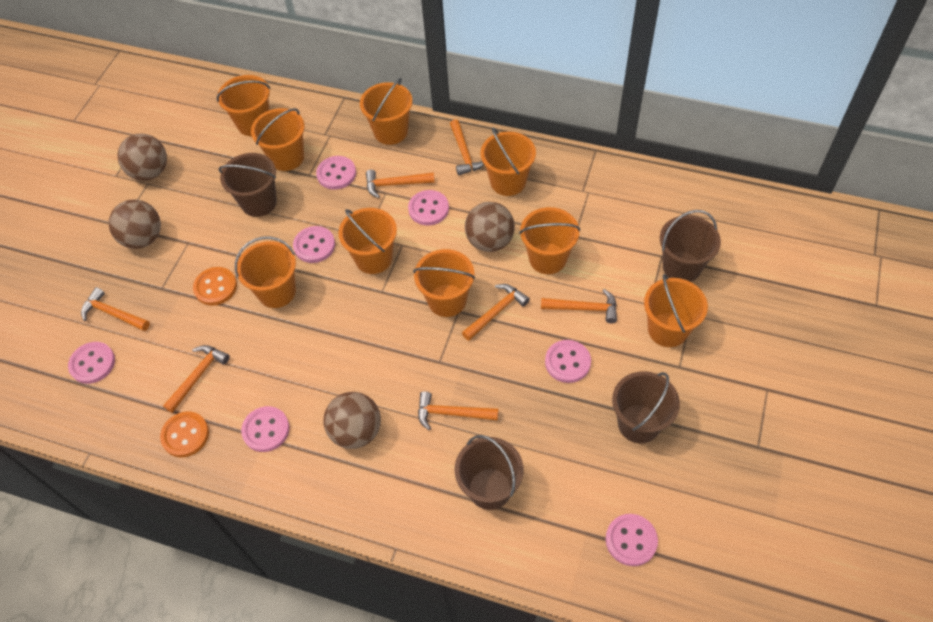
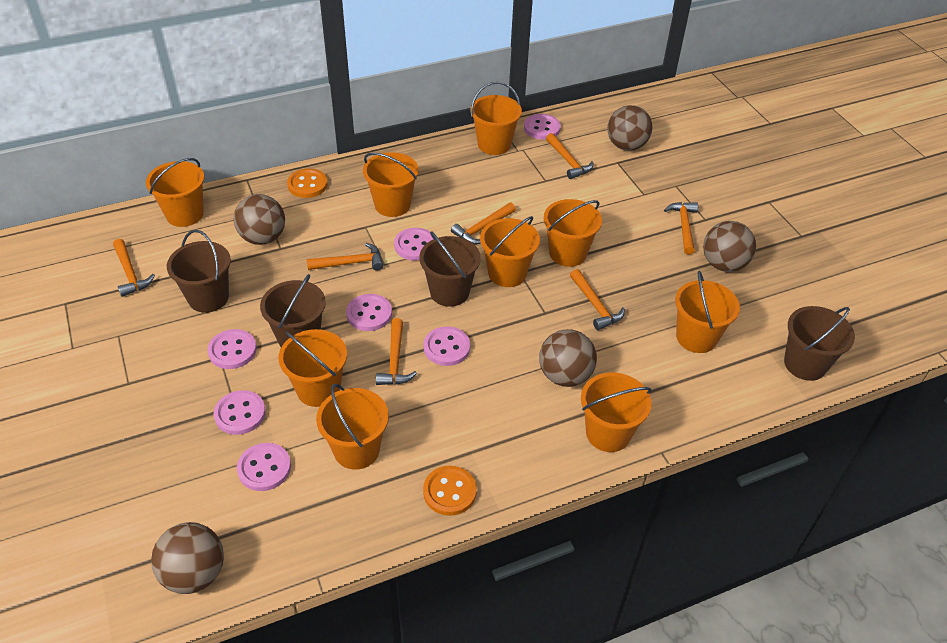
brown ball: [109,199,161,249] [117,134,167,181] [323,392,381,449] [465,202,515,252] = 4 -> [151,522,224,594] [234,194,285,245] [539,329,597,387] [607,105,653,151] [703,221,756,272] = 5

